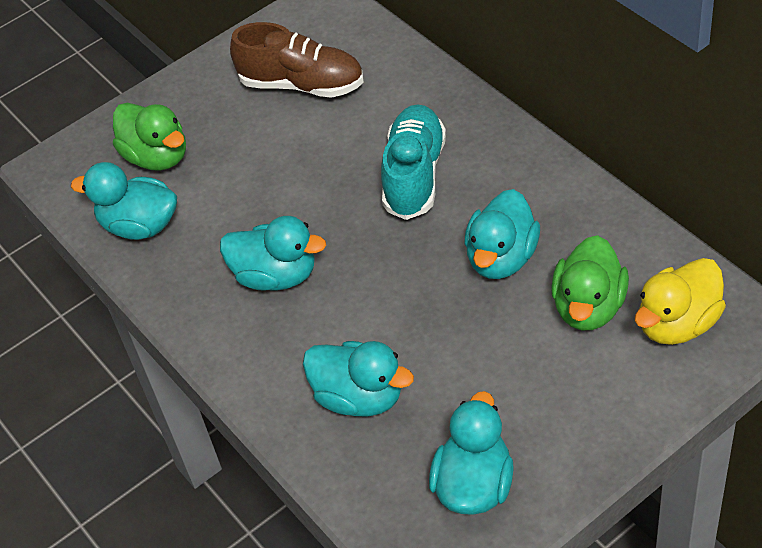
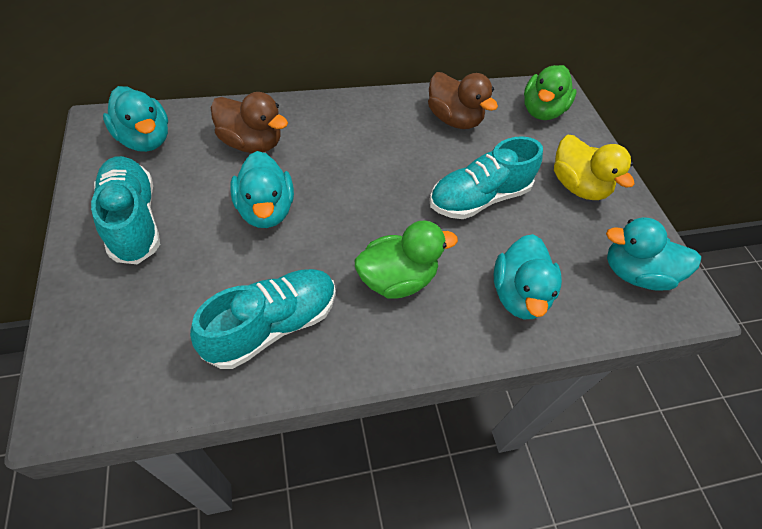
brown duck: none = 0 -> [211,92,288,153] [428,72,498,129] = 2
brown shoe: [230,22,364,98] = 1 -> none = 0
turquoise duck: [71,162,177,240] [220,216,326,291] [303,341,414,416] [429,391,514,515] [464,189,540,279] = 5 -> [103,86,168,152] [230,151,294,228] [494,234,562,319] [606,217,701,291] = 4
turquoise shoe: [381,104,446,220] = 1 -> [91,156,160,264] [190,269,336,369] [429,136,543,219] = 3

